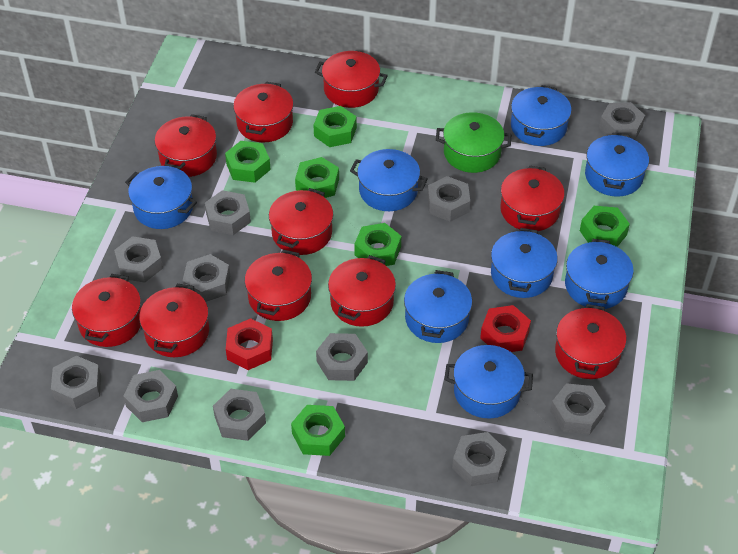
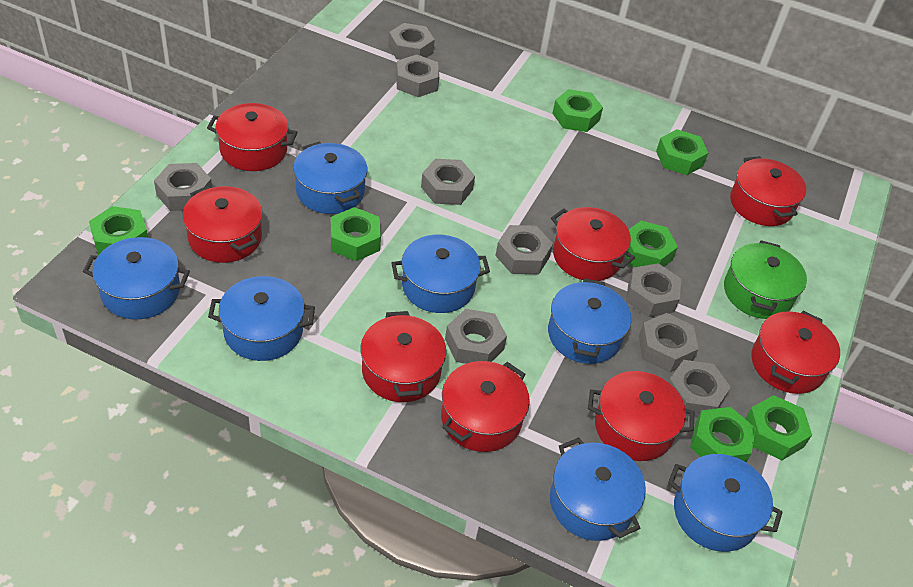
blue pot: [125,166,197,229] [350,149,428,211] [404,270,472,343] [444,345,533,418] [491,228,558,298] [511,85,572,146] [565,239,634,309] [585,133,649,197] = 8 -> [83,237,190,320] [208,276,315,361] [293,142,367,214] [392,235,490,313] [548,278,632,364] [550,437,646,541] [668,454,783,552] = 7
green nut: [225,141,271,183] [291,405,345,456] [295,157,339,198] [313,106,357,147] [354,223,401,266] [580,206,630,247] = 6 -> [89,206,148,255] [331,207,381,261] [552,89,603,132] [625,220,678,267] [656,129,708,175] [690,407,756,462] [745,395,812,460] = 7
grey nut: [51,356,101,409] [114,236,163,283] [123,370,178,422] [183,254,230,302] [205,190,251,235] [213,389,266,441] [316,333,368,381] [427,176,470,222] [452,432,506,486] [550,383,606,435] [599,102,645,140] = 11 -> [154,163,212,211] [388,23,435,60] [396,55,439,97] [421,159,475,205] [445,309,507,364] [495,225,553,274] [626,263,682,317] [639,313,699,372] [668,360,731,418] = 9
red nut: [226,318,273,370] [480,305,531,352] = 2 -> none = 0
red pot: [72,274,141,347] [139,284,209,357] [155,114,217,177] [233,82,294,142] [245,250,312,321] [269,188,333,255] [315,51,388,108] [328,255,396,327] [500,166,565,231] [555,304,626,379] = 10 -> [183,186,263,263] [207,103,298,171] [361,311,446,402] [441,361,530,452] [551,207,635,281] [588,371,694,461] [730,156,806,226] [751,311,840,394] = 8

